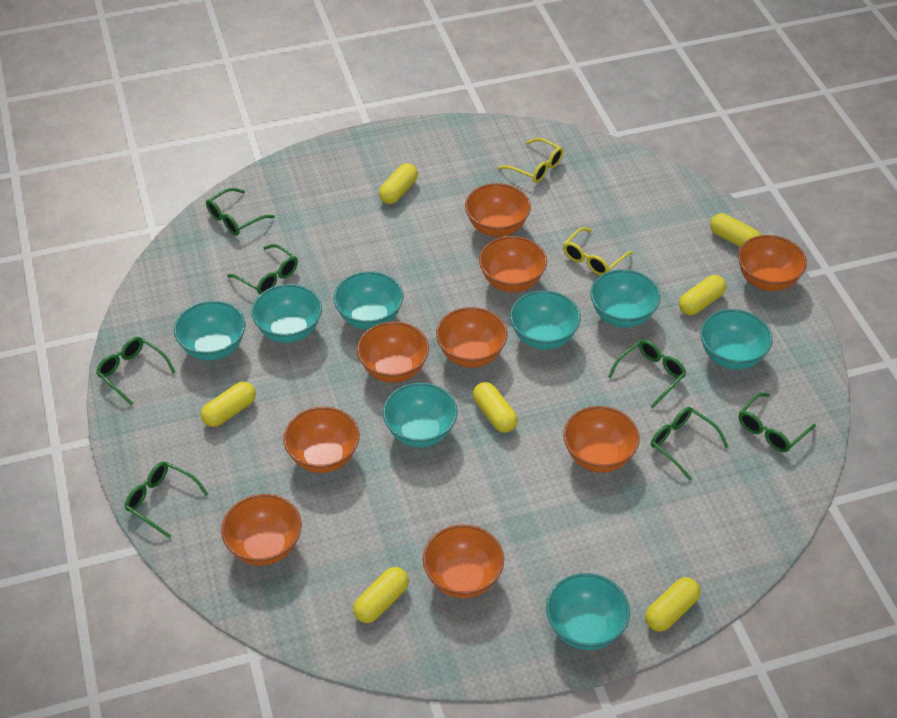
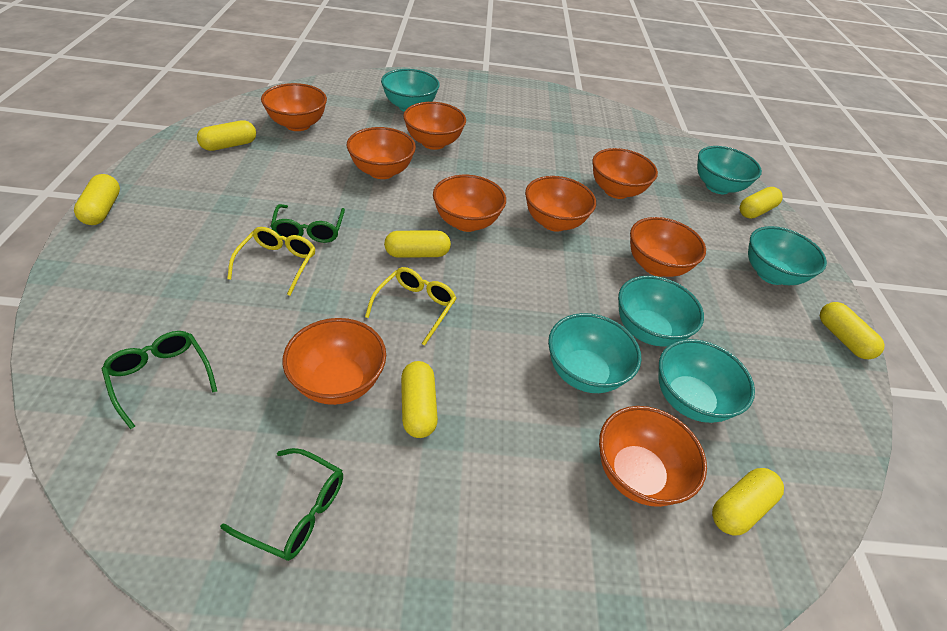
green glasses: [96,337,176,406] [125,462,209,538] [206,188,275,235] [227,244,298,294] [608,340,686,409] [651,407,729,480] [739,393,816,452] = 7 -> [102,331,217,429] [220,448,343,561] [270,204,345,243] = 3
turquoise bowl: [174,301,245,361] [251,284,322,343] [333,271,403,330] [383,383,458,448] [510,290,581,350] [546,573,630,650] [590,269,660,328] [700,309,773,370] = 8 -> [381,69,440,112] [548,313,641,393] [618,276,704,347] [659,339,755,423] [697,146,762,194] [748,226,827,285] = 6

